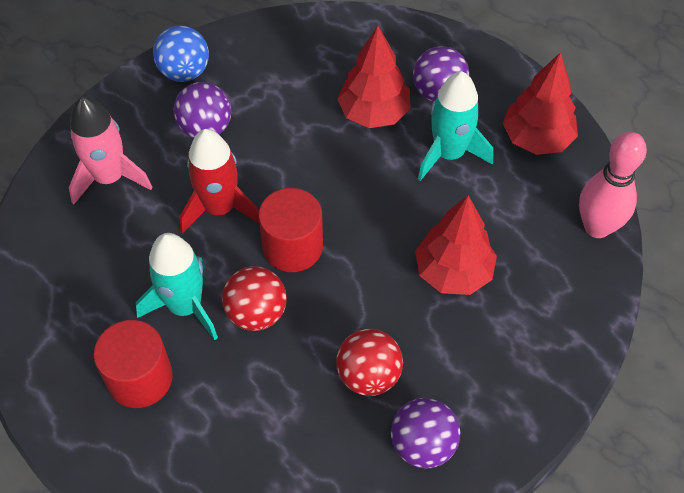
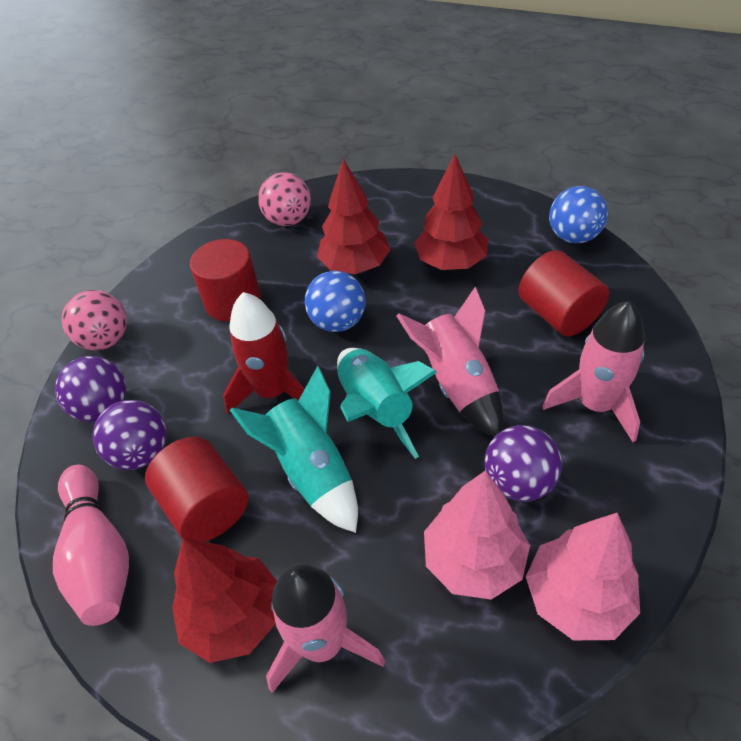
blue ball: [153,25,209,82] = 1 -> [305,271,365,332] [549,186,608,243] = 2
pink ball: none = 0 -> [62,290,127,350] [258,172,311,226] = 2
pink rocket: [69,97,152,205] = 1 -> [266,563,385,693] [396,287,503,437] [542,301,645,442] = 3
pink tree: none = 0 -> [424,471,530,600] [526,513,640,640] = 2
red ball: [222,266,287,331] [336,329,403,396] = 2 -> none = 0
red cylinder: [94,320,173,408] [258,188,323,272] = 2 -> [145,437,248,542] [190,239,261,322] [518,250,609,336] = 3

